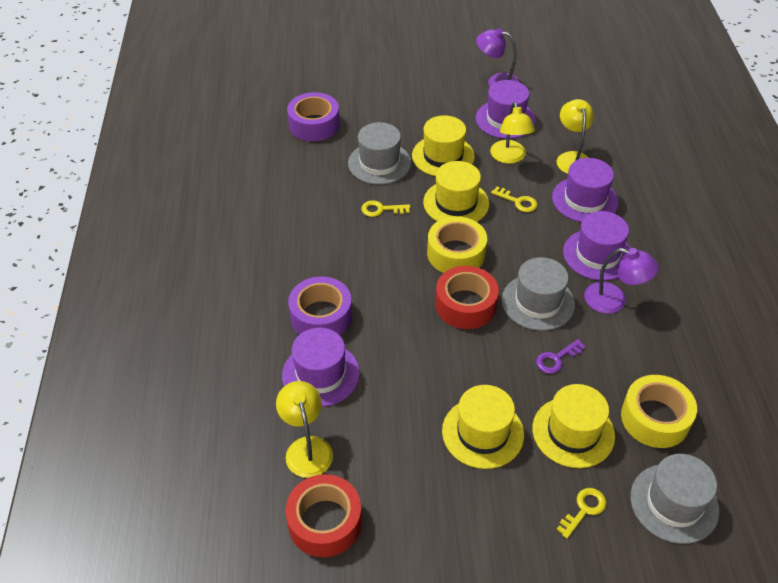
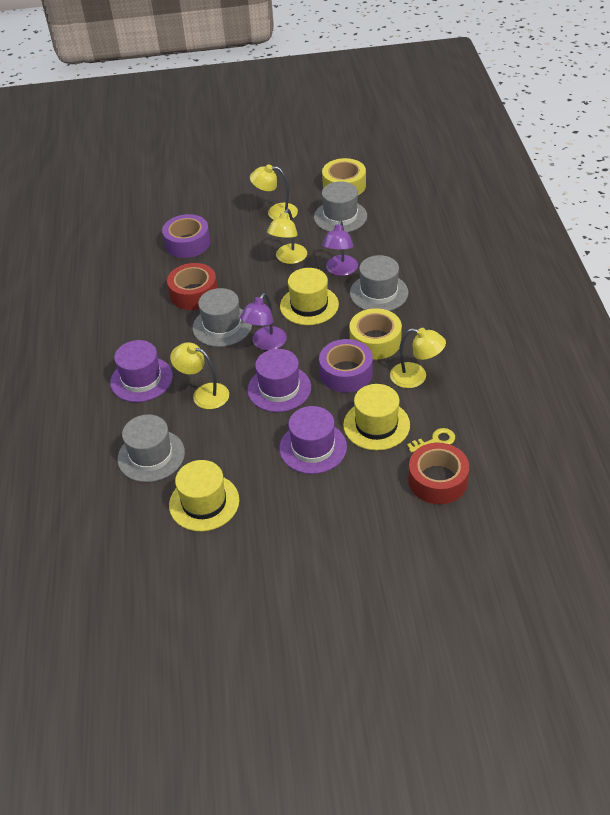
grey hat: [348,122,411,185] [502,257,575,331] [631,454,719,544] = 3 -> [118,414,185,482] [192,288,252,347] [314,181,367,232] [350,255,408,311] = 4
purple hat: [282,328,360,407] [476,80,536,139] [552,158,619,222] [563,211,631,281] = 4 -> [110,340,173,402] [248,349,311,412] [279,406,347,474] = 3
purple key: [536,339,586,374] = 1 -> none = 0
yellow hat: [412,115,475,176] [423,161,489,222] [442,385,524,469] [532,384,615,468] = 4 -> [169,460,239,532] [280,268,339,325] [343,384,410,451] = 3
yellow key: [361,200,410,217] [491,187,538,212] [556,488,607,539] = 3 -> [407,428,455,453] = 1
yellow lamp: [276,381,333,478] [490,102,535,164] [557,99,594,174] = 3 -> [170,342,229,409] [250,164,298,220] [267,209,307,264] [390,328,446,388] = 4

